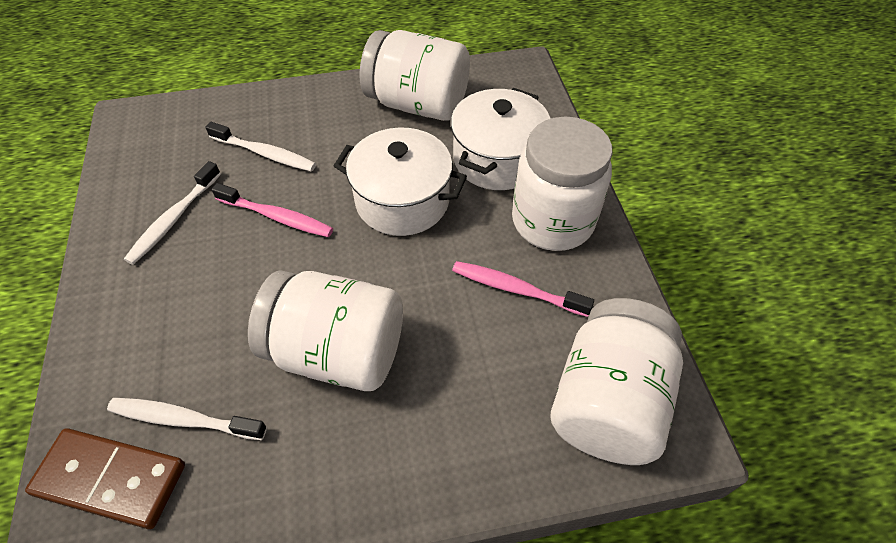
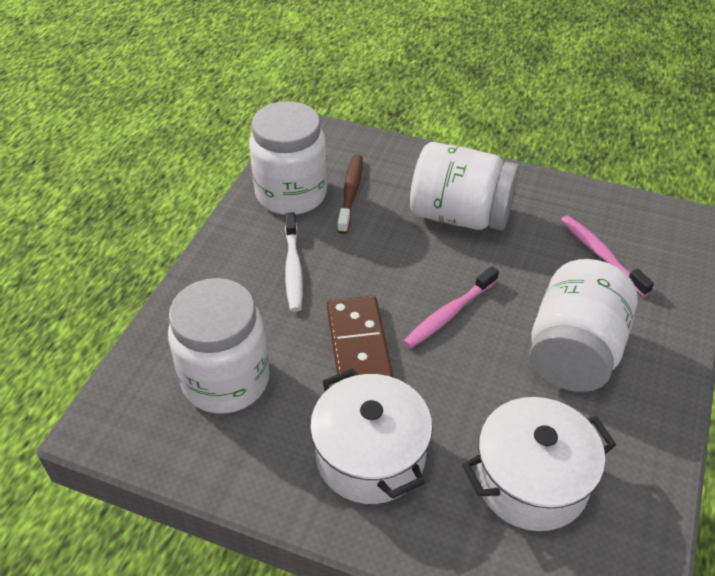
brown toothbrush: none = 0 -> [337,155,362,234] = 1
white toothbrush: [107,398,267,440] [124,161,221,265] [205,122,316,172] = 3 -> [285,212,303,312] = 1

